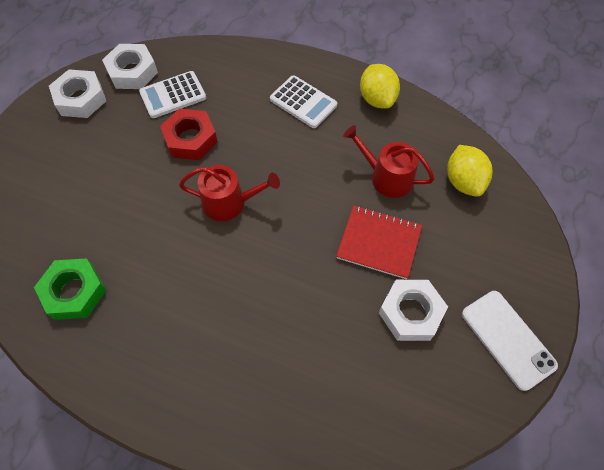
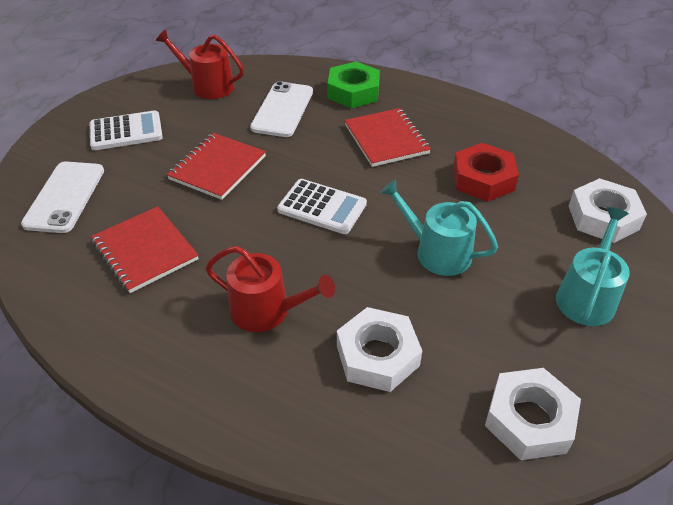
red notebook: [336,205,422,280] = 1 -> [91,206,199,293] [167,133,266,200] [344,108,431,167] = 3
turquoise watering can: none = 0 -> [380,179,498,276] [556,207,630,326] = 2
white phone: [462,291,558,391] = 1 -> [21,162,104,233] [250,81,313,137] = 2
yellow lemon: [360,64,400,108] [447,145,492,197] = 2 -> none = 0

